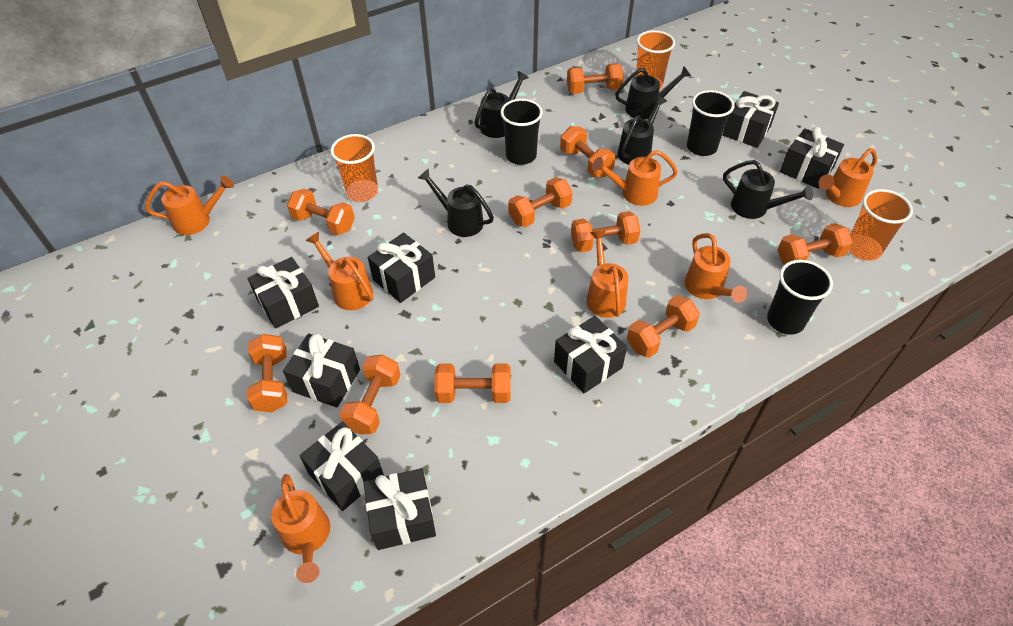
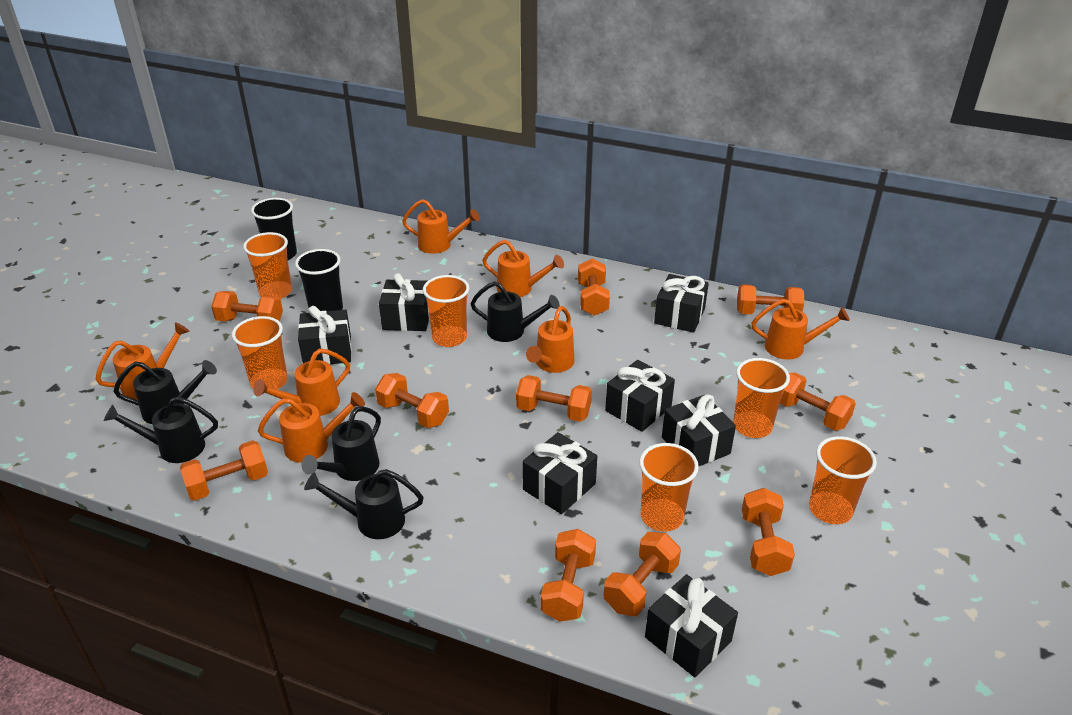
black cup: [501,99,543,165] [687,90,735,156] [767,260,833,335] = 3 -> [251,198,297,260] [295,249,343,311] = 2
black gift: [247,257,319,328] [283,333,360,408] [299,421,384,511] [364,468,436,550] [368,232,435,303] [554,316,627,394] [723,91,779,148] [780,127,844,189] = 8 -> [298,306,352,364] [379,273,430,331] [522,432,597,514] [605,360,675,432] [645,574,738,677] [654,274,709,333] [662,394,736,466] = 7
orange cup: [331,134,378,202] [635,30,675,90] [848,189,913,261] = 3 -> [232,316,288,389] [243,232,292,299] [423,275,469,347] [639,443,699,532] [733,358,790,438] [809,436,877,524] = 6

